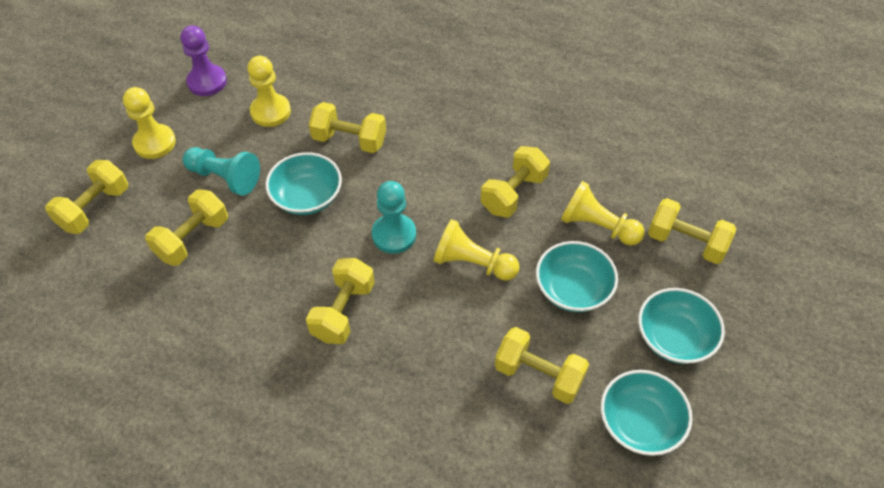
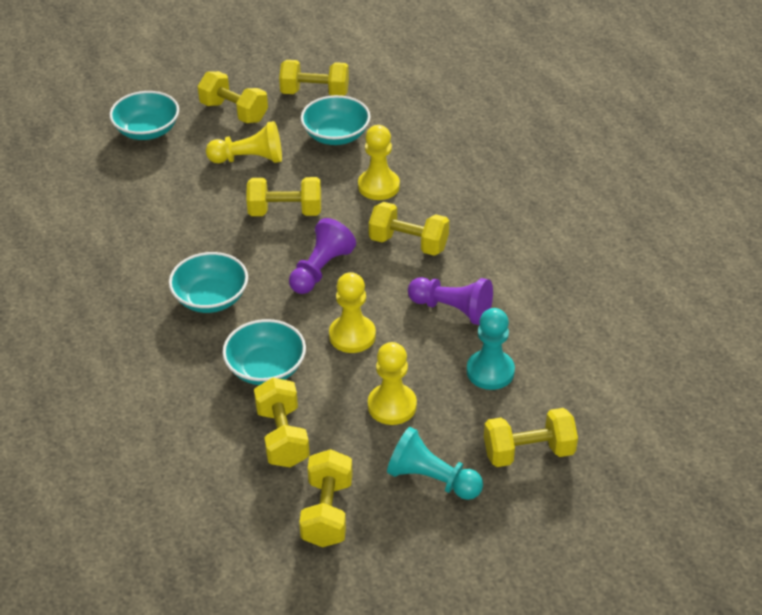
purple pawn: [181,25,227,96] = 1 -> [289,218,356,294] [408,277,493,325] = 2

